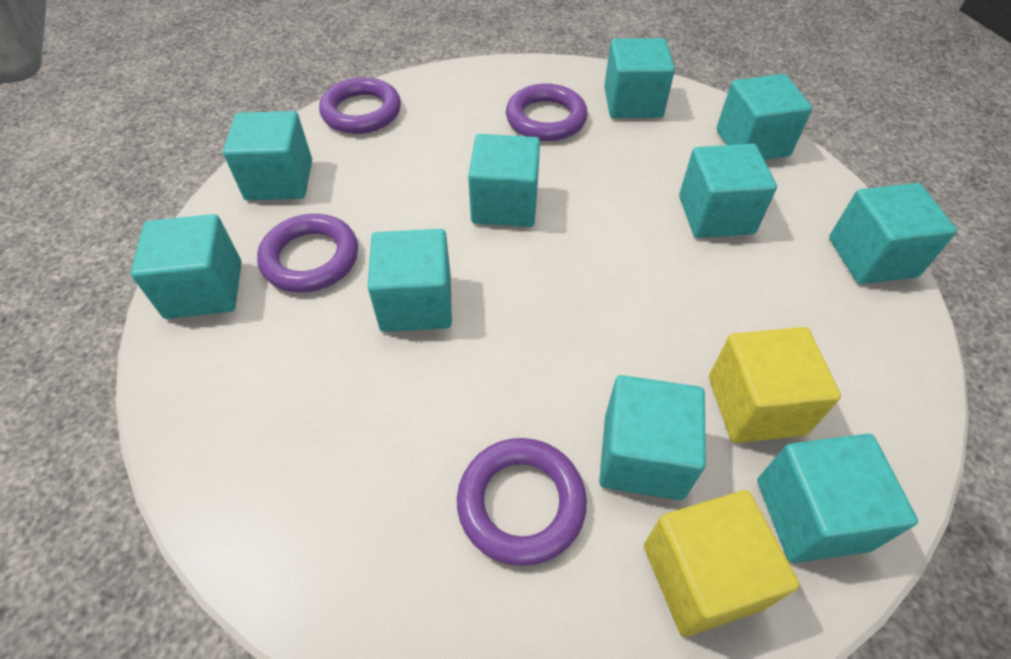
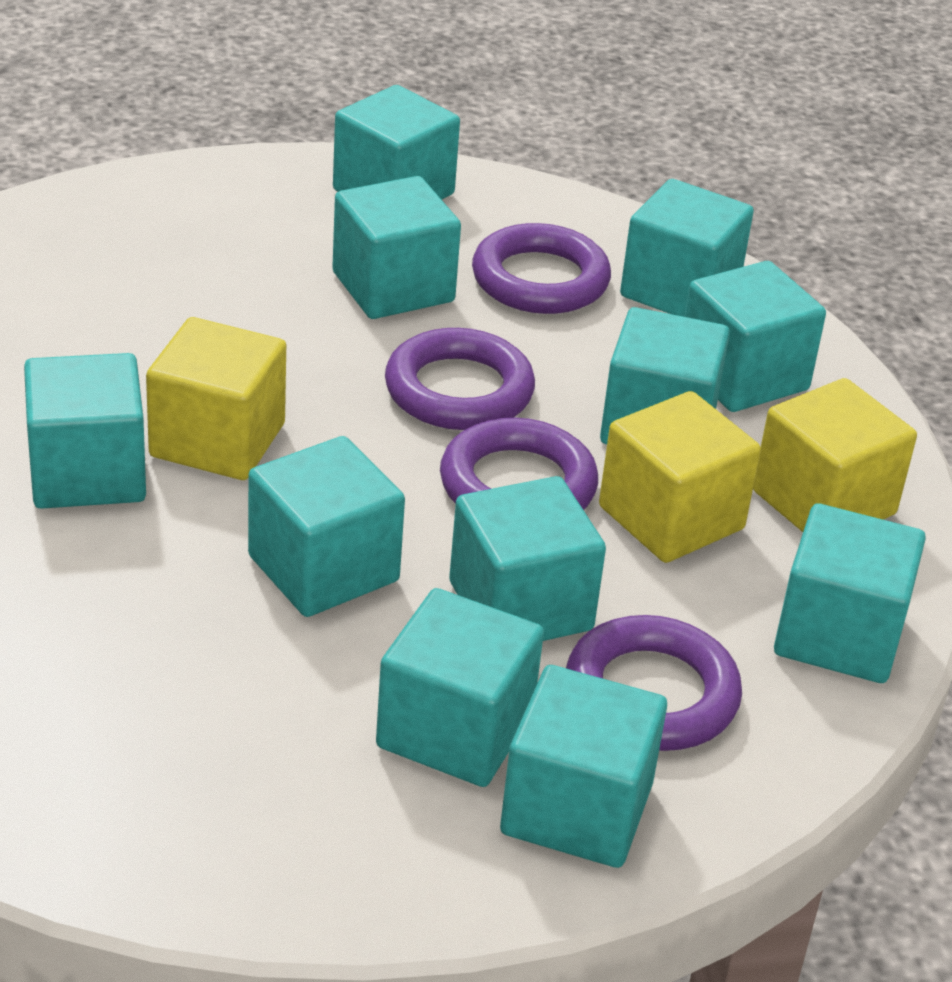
turquoise cube: [131,214,241,319] [223,111,312,200] [368,229,452,332] [468,134,540,227] [599,375,706,500] [604,38,675,118] [679,144,777,238] [717,74,812,160] [757,434,918,563] [829,183,957,284] = 10 -> [24,353,146,509] [248,436,405,617] [332,176,461,319] [333,85,460,200] [376,588,544,787] [449,476,606,641] [500,665,667,868] [600,307,730,444] [620,179,754,317] [684,261,826,412] [774,503,926,683] = 11
yellow cube: [644,490,799,637] [709,327,841,443] = 2 -> [146,317,286,480] [599,391,761,563] [753,378,917,532] = 3

